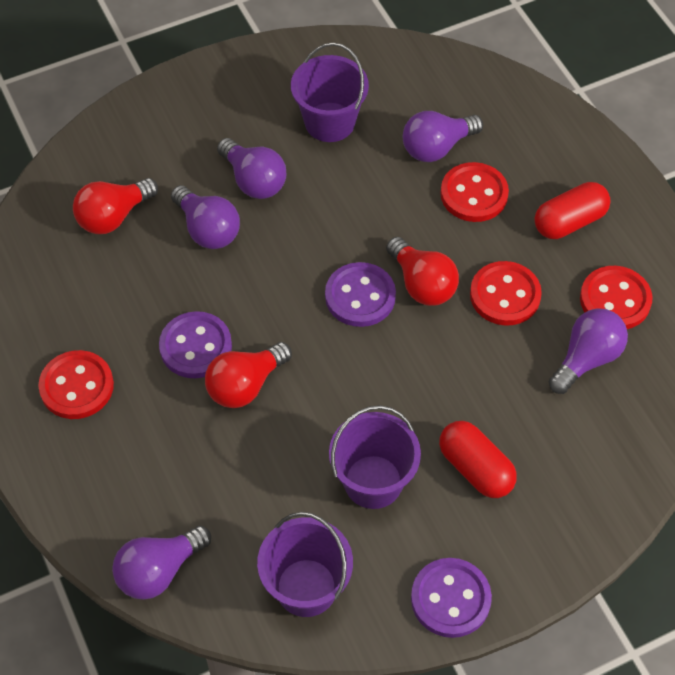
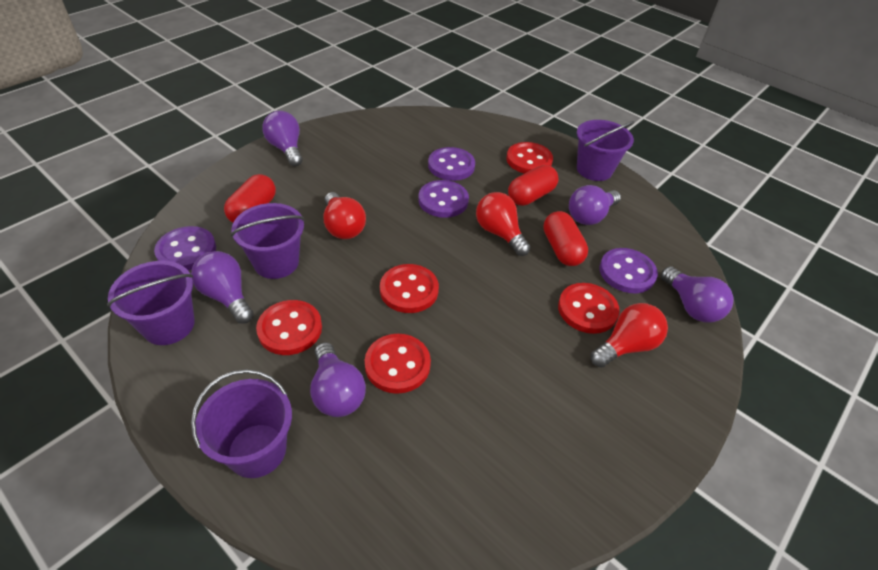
purple bucket: [257,512,353,617] [291,43,369,142] [329,405,421,509] = 3 -> [107,261,195,345] [191,369,292,478] [231,203,305,279] [577,120,635,181] = 4
purple button: [159,311,232,378] [325,262,396,327] [411,558,492,638] = 3 -> [154,226,216,270] [419,180,469,218] [428,147,475,181] [599,248,658,293] = 4
red button: [38,350,114,419] [441,162,509,222] [470,261,542,326] [580,266,653,329] = 4 -> [256,300,322,355] [365,334,431,394] [380,264,439,313] [506,142,553,174] [558,283,620,334] = 5
red capsule: [439,421,517,498] [534,182,611,239] = 2 -> [224,174,276,223] [508,165,559,206] [543,211,588,266] = 3

